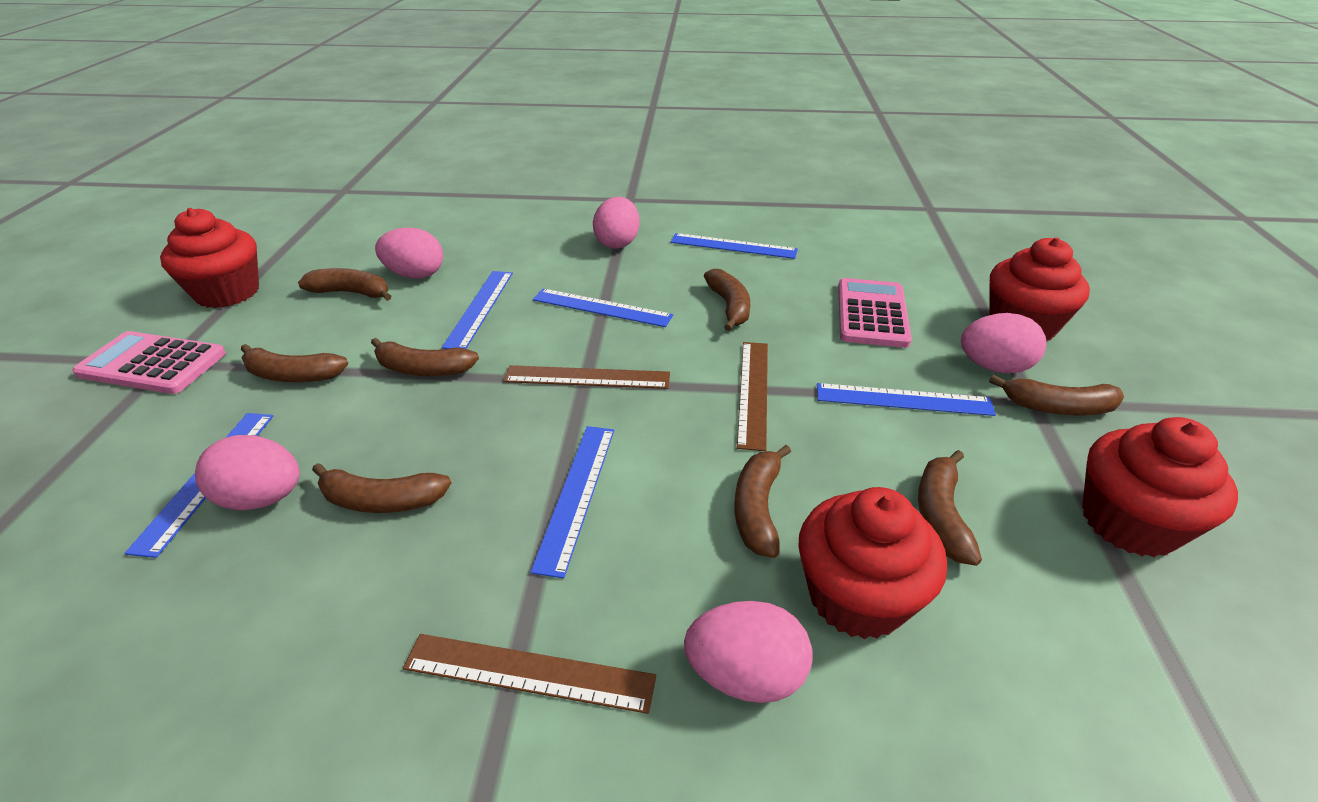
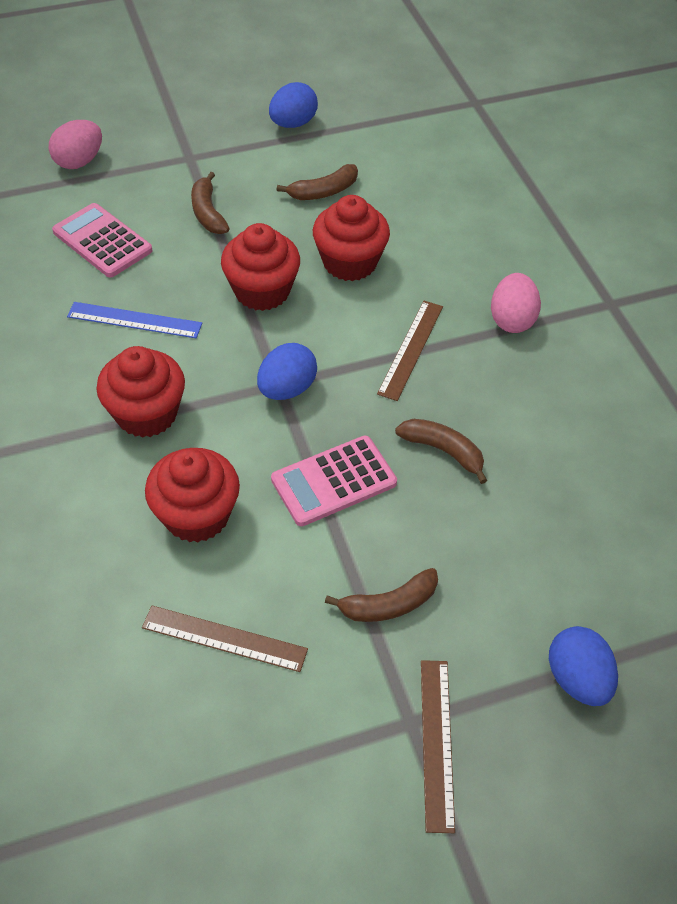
blue egg: none = 0 -> [257,343,317,400] [269,82,318,128] [549,626,618,706] = 3
blue ruler: [125,413,273,558] [442,271,513,349] [530,426,614,579] [533,289,673,327] [671,233,798,259] [817,383,996,416] = 6 -> [67,302,202,338] = 1
brown banana: [241,344,349,382] [298,268,391,301] [312,463,451,513] [371,338,479,376] [704,269,750,331] [734,445,791,558] [918,450,982,566] [989,374,1124,416] = 8 -> [191,172,230,234] [277,164,358,200] [325,568,438,622] [395,419,487,484] = 4
pink egg: [195,435,300,510] [375,228,443,279] [593,197,640,249] [684,601,813,703] [961,313,1046,374] = 5 -> [49,120,102,169] [491,273,541,333] = 2

